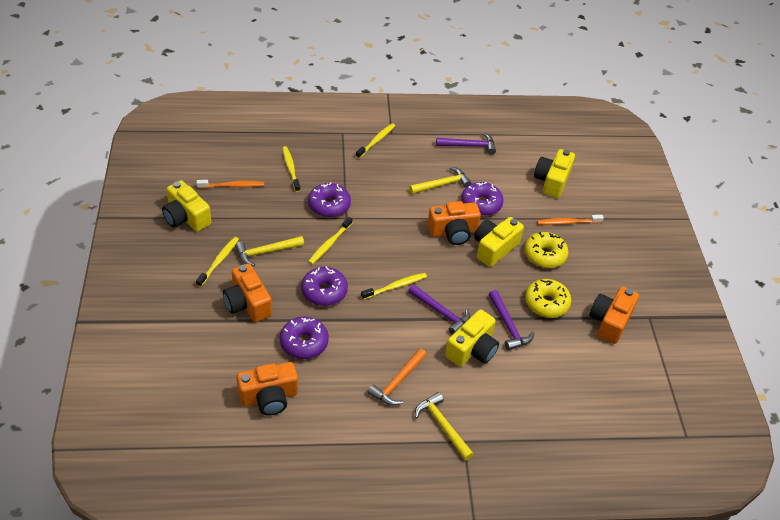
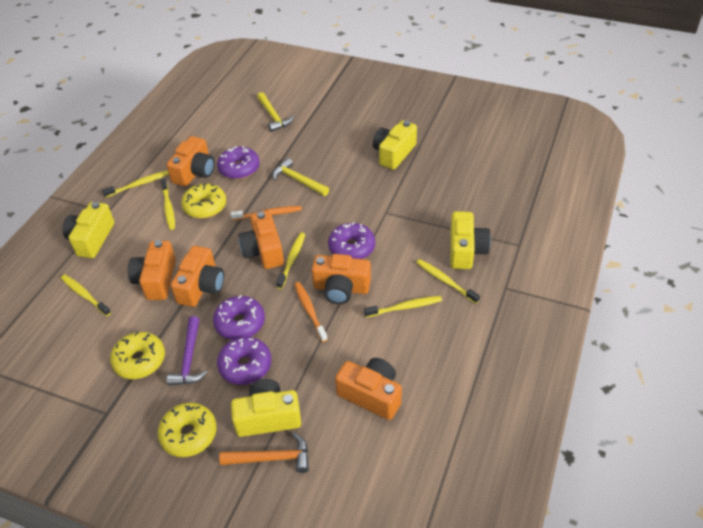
orange camera: [223,263,272,322] [236,362,298,416] [427,201,481,245] [589,286,639,344] = 4 -> [128,240,176,300] [166,136,215,187] [171,246,224,307] [239,211,284,269] [311,254,371,304] [335,358,402,420] = 6
purple hammer: [408,284,470,335] [436,132,496,155] [488,290,534,350] = 3 -> [167,316,207,386] = 1
yellow donut: [524,232,569,268] [525,279,571,318] = 2 -> [110,332,165,379] [158,403,217,457] [181,183,226,218] = 3
yellow hammer: [235,236,304,266] [409,167,471,194] [415,392,474,461] = 3 -> [257,92,294,132] [272,158,329,196] = 2
yellow toothbrush: [196,237,239,287] [282,146,300,192] [308,217,352,264] [356,123,395,158] [361,273,427,300] = 5 -> [61,275,111,316] [102,170,169,198] [160,178,175,230] [276,232,305,289] [364,296,442,317] [416,259,480,304] = 6

